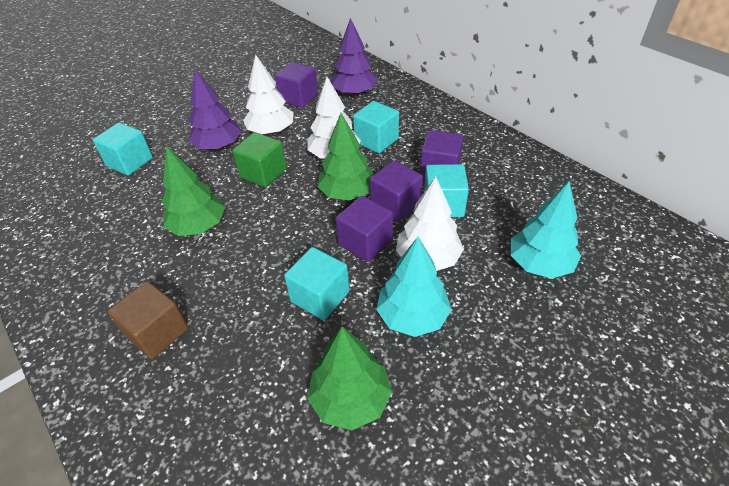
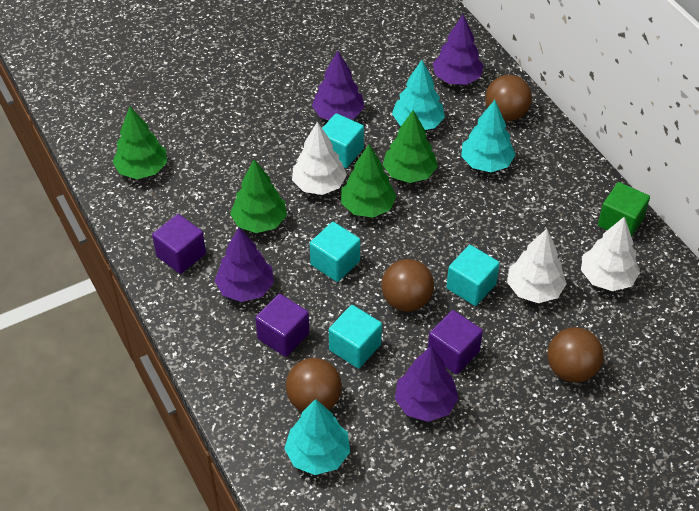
brown ball: none = 0 -> [286,358,342,412] [381,259,434,312] [485,75,532,121] [547,327,604,383] = 4
brown cube: [108,281,188,359] = 1 -> none = 0
green tree: [162,146,225,236] [307,327,392,430] [317,113,373,200] = 3 -> [112,106,167,179] [230,159,287,233] [341,144,397,217] [383,110,438,183] = 4
purple cube: [275,62,318,108] [336,196,393,262] [369,161,423,222] [420,130,463,179] = 4 -> [152,214,206,274] [255,294,309,357] [428,310,483,374] = 3
purple tree: [189,69,241,150] [332,18,377,96] = 2 -> [215,228,274,302] [312,51,364,120] [395,346,459,422] [433,15,484,85] = 4
turquoise tree: [376,237,452,337] [511,181,581,279] = 2 -> [284,399,350,475] [392,60,445,130] [461,100,516,172] = 3

